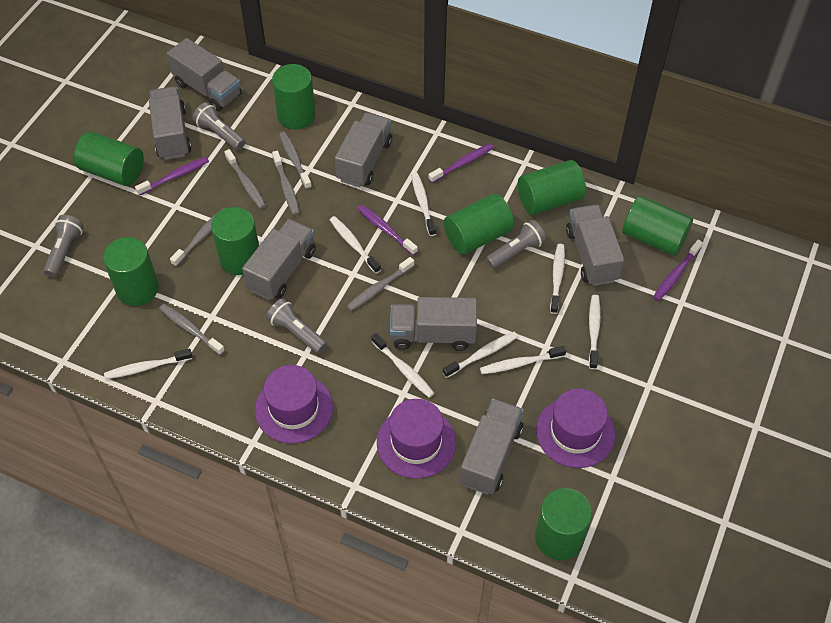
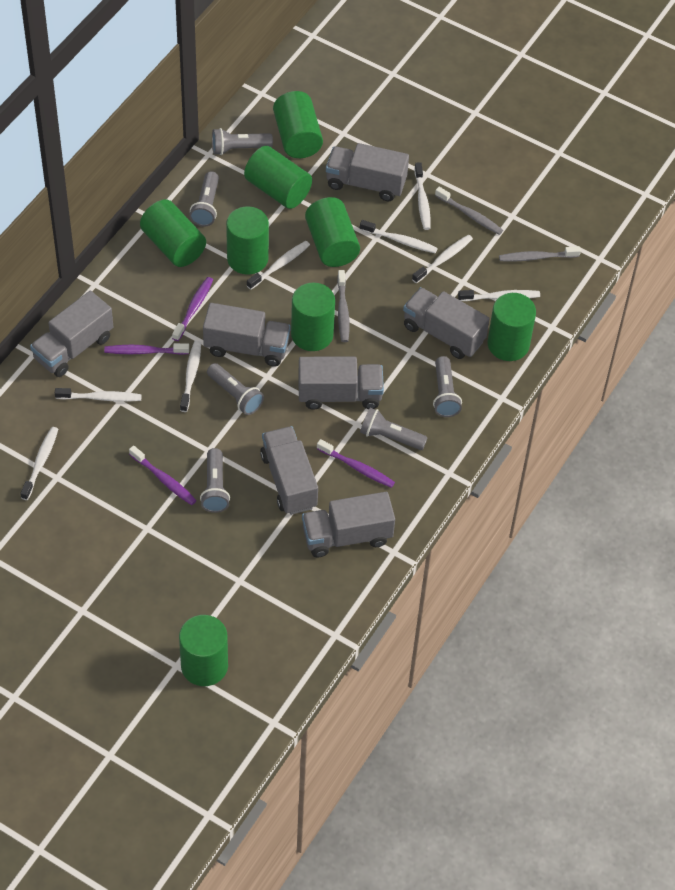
grey flashlight: [43,215,84,277] [192,102,245,150] [266,298,327,354] [486,220,546,269] = 4 -> [189,171,219,227] [200,448,230,513] [207,363,264,415] [212,128,273,155] [360,408,428,450] [433,356,462,417] = 6
grey toothbrush: [159,304,225,355] [170,208,224,267] [224,149,266,209] [272,151,300,215] [279,132,312,189] [346,257,414,311] = 6 -> [337,270,349,342] [435,187,503,235] [499,246,581,262] = 3
purple hat: [255,365,333,444] [377,399,456,479] [536,388,615,468] = 3 -> none = 0

